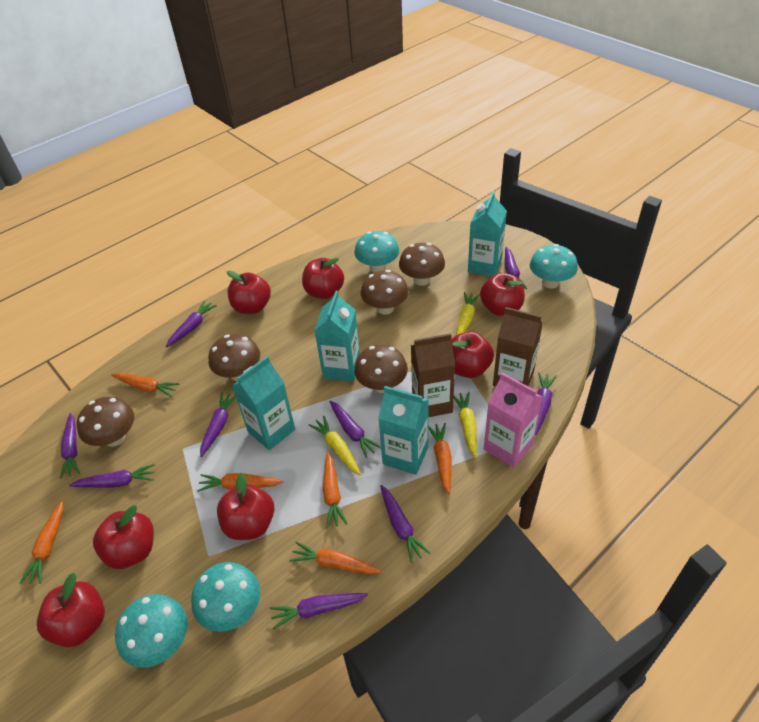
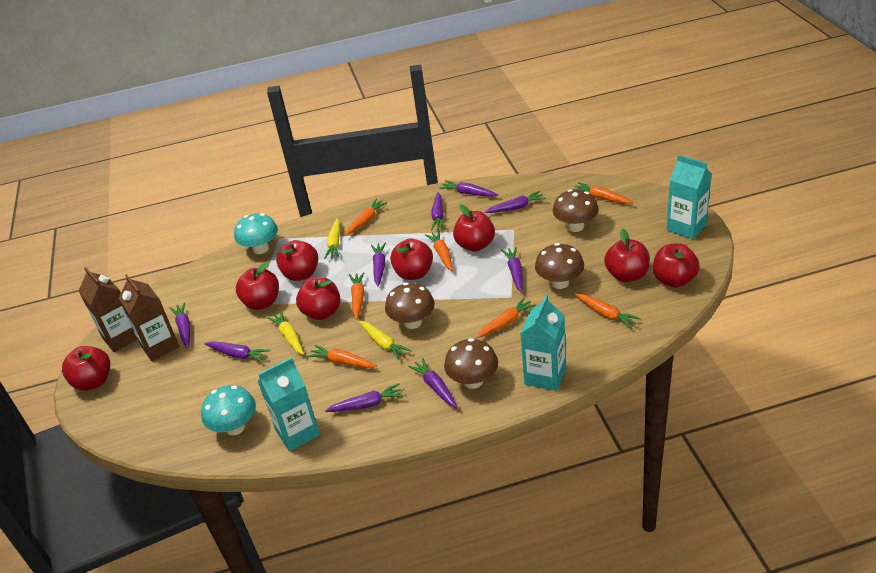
brown mushroom: [77,397,134,447] [209,334,260,381] [354,345,408,393] [361,270,409,315] [399,243,445,286] = 5 -> [385,283,435,329] [444,338,498,389] [535,243,584,289] [553,189,599,232] = 4
orange carrot: [20,501,63,584] [111,373,180,397] [197,473,284,492] [289,542,382,574] [323,452,347,528] [428,423,451,495] = 6 -> [307,345,377,368] [345,199,388,236] [349,272,365,319] [425,231,453,271] [476,297,536,338] [572,182,633,204] [574,293,641,329] = 7
pink carton: [484,372,543,468] = 1 -> none = 0
red apple: [37,573,105,647] [93,505,154,569] [217,473,274,540] [227,270,271,314] [302,258,344,299] [451,332,494,378] [480,273,525,316] = 7 -> [62,346,110,391] [236,261,279,310] [276,240,318,281] [296,277,341,320] [390,239,433,280] [453,204,495,252] [604,229,650,282] [653,243,700,287] = 8
turquoise carton: [232,356,295,450] [314,291,360,381] [378,386,429,475] [468,191,507,276] = 4 -> [258,357,320,451] [520,295,566,391] [667,155,712,239] = 3
turquoise mushroom: [115,594,187,668] [191,562,260,632] [354,231,399,272] [530,244,578,288] = 4 -> [201,385,256,435] [234,213,278,254] = 2

